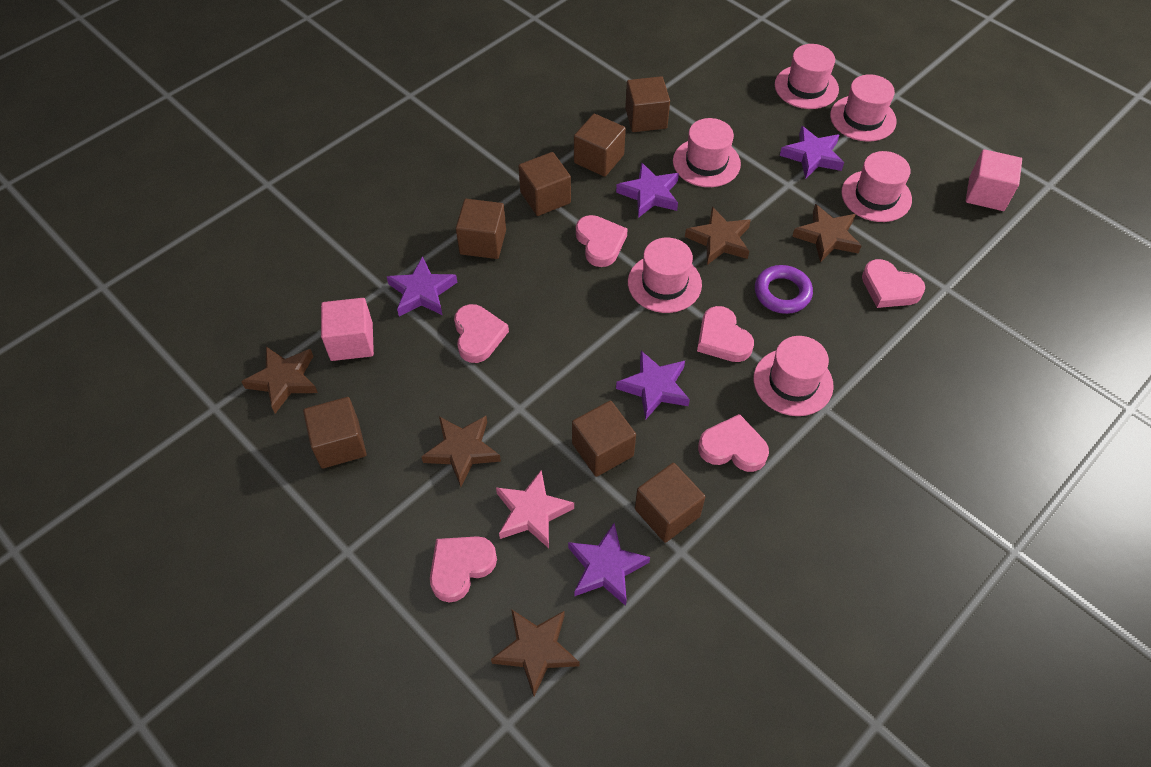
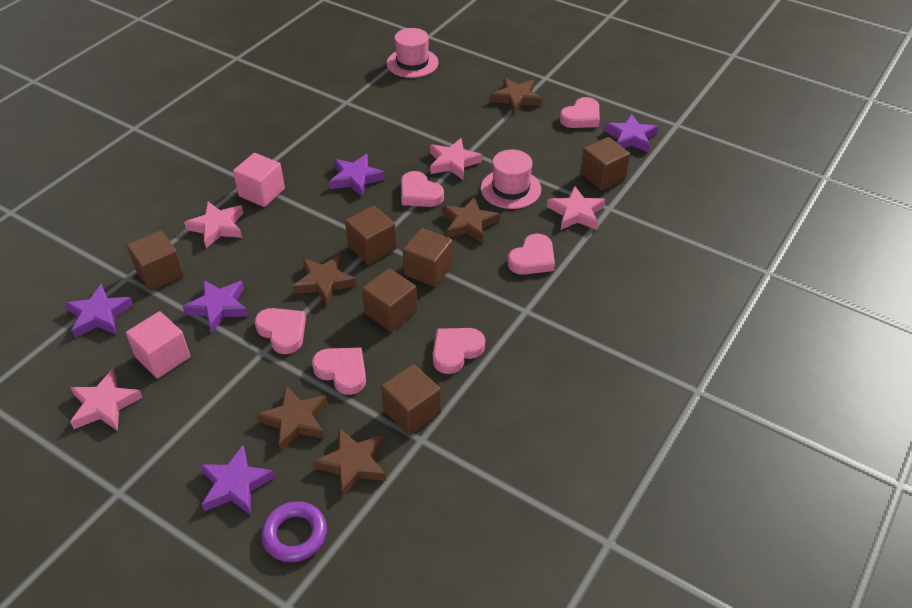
brown cube: [303,397,367,469] [456,199,506,259] [518,152,571,216] [572,401,636,477] [574,114,626,177] [625,76,670,132] [635,463,705,543] = 7 -> [127,230,184,291] [345,205,397,264] [362,268,417,332] [381,364,441,435] [403,228,453,287] [580,137,630,191] = 6
pink hat: [628,238,702,313] [673,118,741,187] [754,336,834,416] [775,44,839,109] [830,74,897,142] [841,151,912,222] = 6 -> [387,28,439,78] [481,149,541,209] = 2
pink star: [496,470,574,548] = 1 -> [70,369,143,431] [184,201,243,248] [430,138,482,180] [547,186,605,230] = 4

